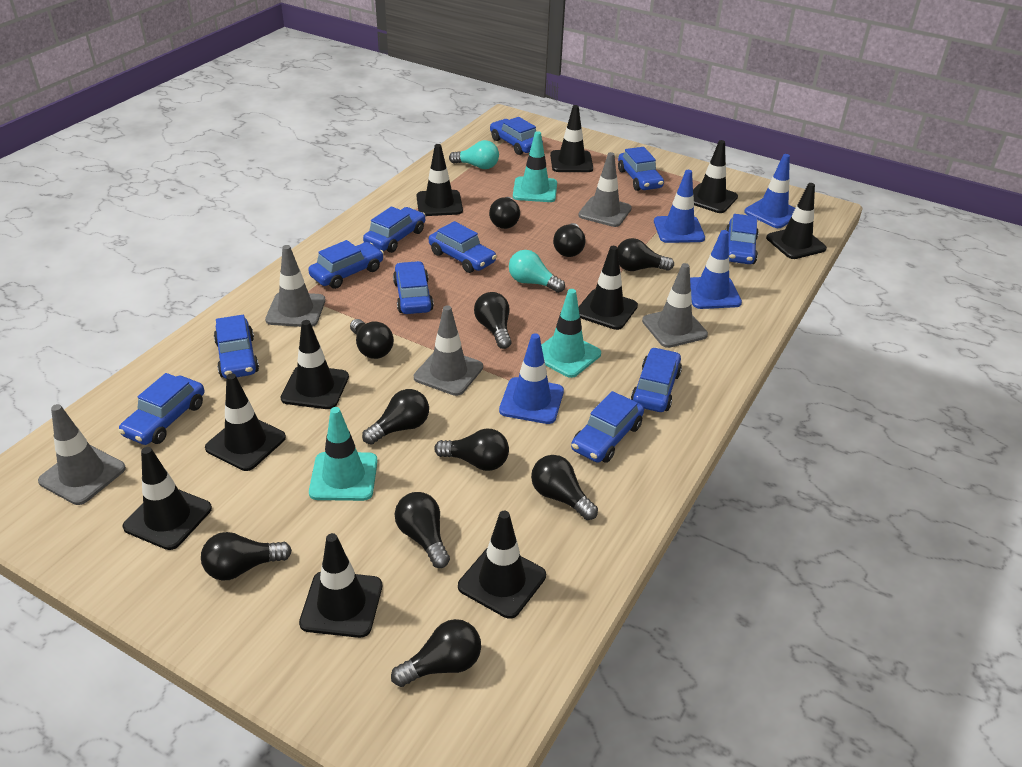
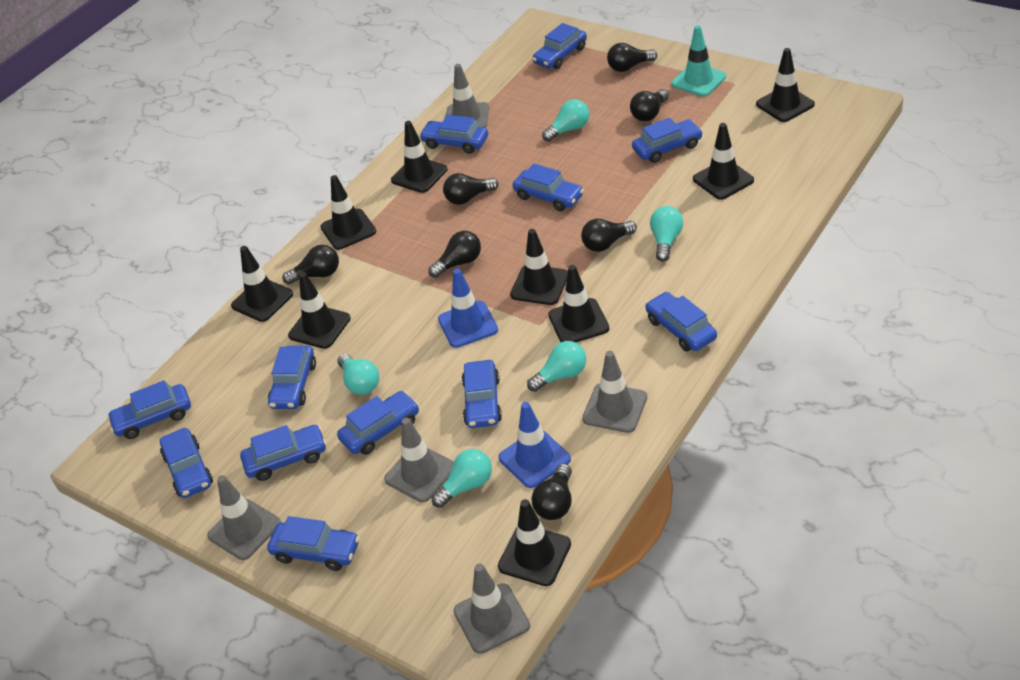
black light bulb: [201,532,292,581] [350,319,394,359] [362,389,429,445] [391,619,481,687] [395,492,450,568] [434,428,509,471] [474,292,511,349] [489,197,520,229] [531,455,598,520] [553,223,586,257] [617,238,674,271] = 11 -> [282,245,339,284] [428,231,481,278] [443,173,498,205] [531,464,572,520] [581,219,637,252] [607,43,657,72] [630,89,669,121] = 7
black traffic cone: [122,447,212,550] [205,373,286,471] [281,320,349,409] [299,533,382,638] [416,144,463,216] [458,511,546,619] [550,105,593,172] [578,246,638,330] [693,140,738,213] [766,183,827,259] = 10 -> [231,246,293,322] [288,272,351,349] [320,175,376,250] [391,121,448,193] [498,499,571,586] [510,229,568,305] [548,265,609,342] [693,123,754,200] [756,48,815,122] = 9
blue car: [118,373,204,445] [214,315,259,378] [308,240,384,289] [363,206,425,253] [393,261,434,314] [429,221,497,273] [490,117,543,155] [571,391,644,463] [618,147,664,191] [631,347,682,412] [726,214,759,264] = 11 -> [107,380,191,439] [160,428,213,498] [240,425,326,481] [267,516,360,571] [268,346,316,409] [337,391,419,455] [419,115,488,154] [462,360,502,428] [513,164,584,211] [532,23,587,69] [632,118,703,163] [645,292,717,352] = 12
blue traffic cone: [499,333,564,424] [654,170,705,243] [690,230,742,309] [744,154,795,228] = 4 -> [438,268,498,348] [499,402,571,488] = 2
turquoise light bulb: [449,140,499,169] [509,250,565,293] = 2 -> [337,354,379,395] [432,449,492,508] [527,341,586,392] [542,99,589,142] [650,206,683,262] = 5
turquoise traffic cone: [309,407,378,501] [513,131,557,202] [541,289,601,378] = 3 -> [671,25,726,97] = 1

